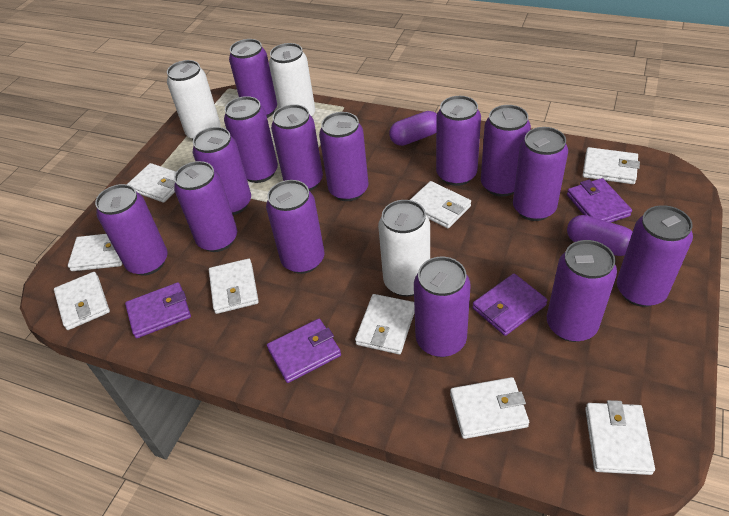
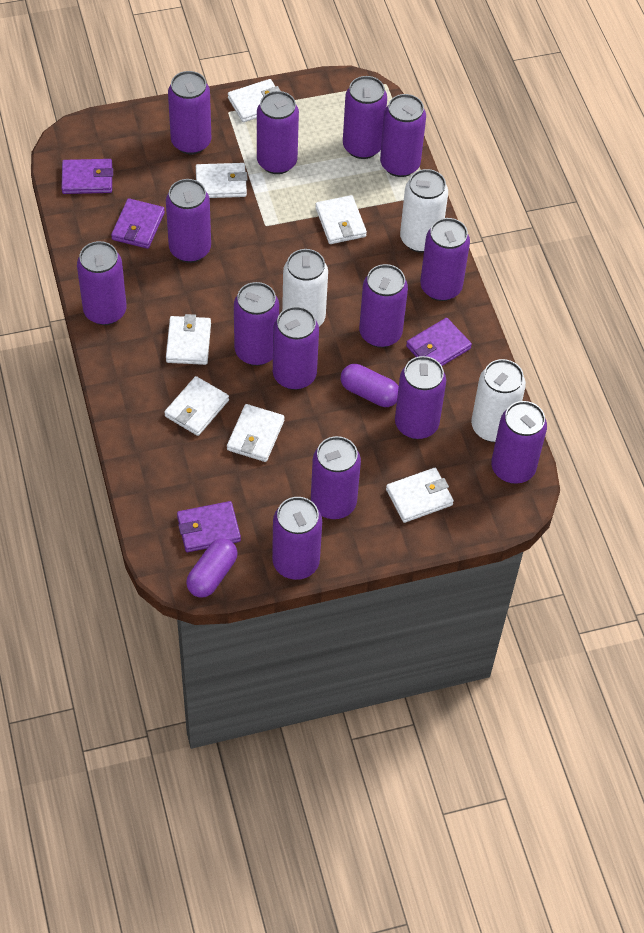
white wallet: [54,272,110,330] [68,234,122,271] [127,163,176,203] [209,259,259,314] [355,294,415,354] [410,181,471,229] [450,377,529,439] [583,147,640,184] [585,400,655,475] = 9 -> [164,376,229,436] [166,314,211,365] [196,163,248,198] [227,404,285,462] [228,79,281,122] [315,195,367,244] [386,468,454,523] = 7

